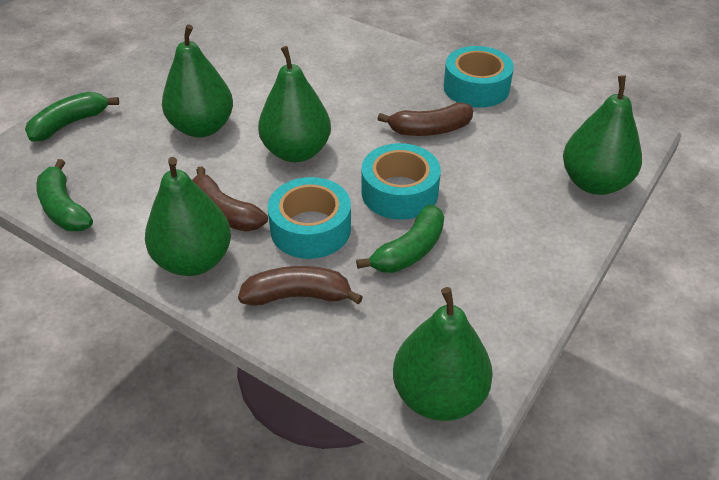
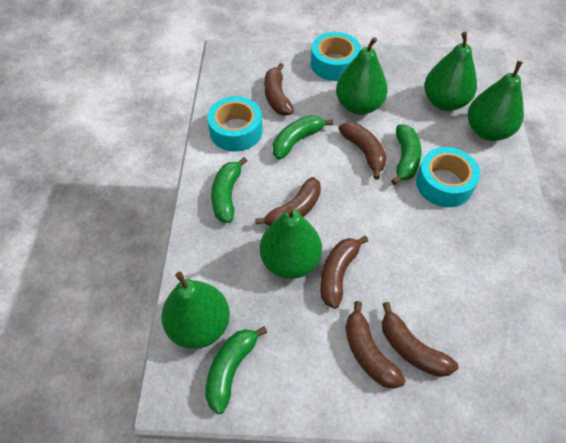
brown banana: [192,166,268,232] [238,266,363,306] [378,102,473,136] = 3 -> [255,177,321,226] [264,63,294,116] [320,236,368,309] [338,122,387,180] [345,301,406,389] [382,302,458,377] = 6
green banana: [25,92,119,141] [36,159,93,231] [356,205,444,273] = 3 -> [205,326,267,414] [211,157,247,223] [273,115,333,159] [391,125,422,185] = 4

